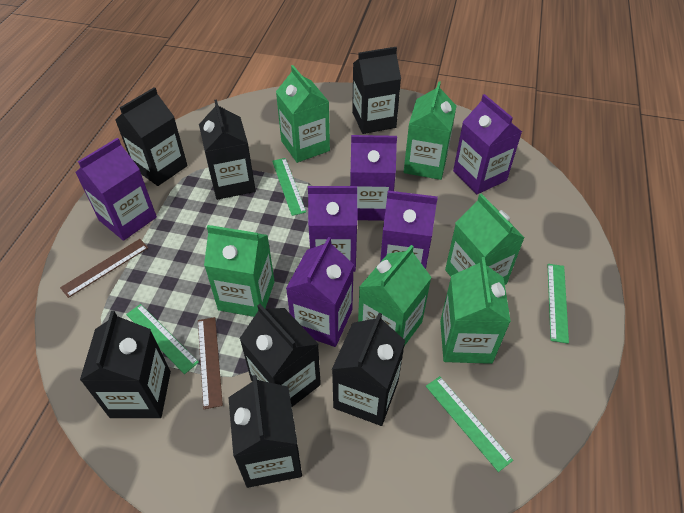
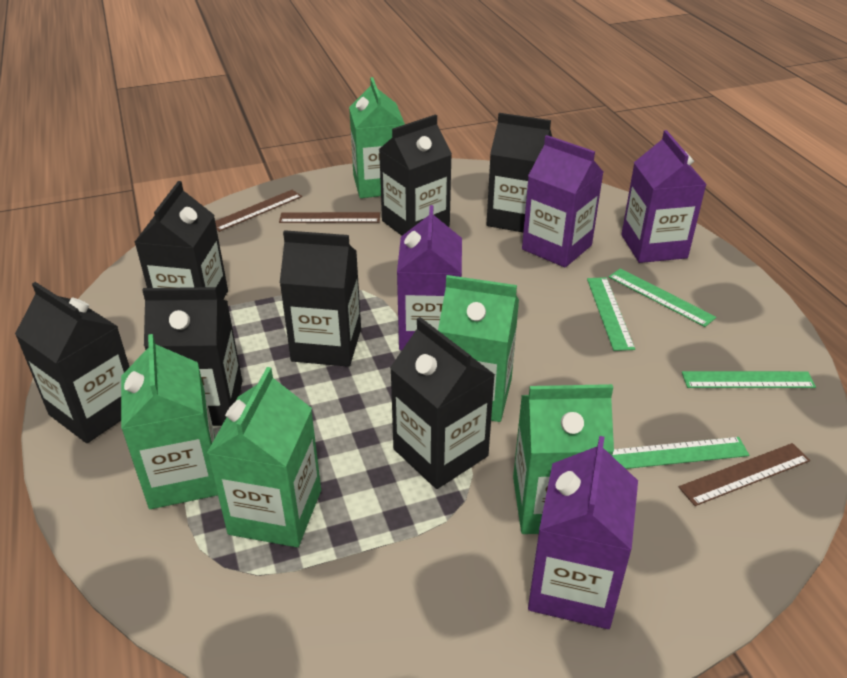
brown ruler: [60,239,148,298] [198,317,223,409] = 2 -> [215,190,302,232] [279,212,380,223] [679,443,810,506] = 3
green carton: [204,225,275,317] [276,65,330,163] [358,245,432,346] [404,81,456,180] [440,257,511,364] [445,194,525,285] = 6 -> [121,334,218,509] [207,367,321,547] [349,77,405,198] [438,275,519,422] [513,384,614,534] = 5
purple carton: [75,138,157,241] [286,237,354,347] [308,186,357,272] [350,135,397,221] [380,191,438,269] [453,94,522,194] = 6 -> [397,205,462,350] [522,135,603,267] [528,436,638,629] [621,130,707,263] = 4

